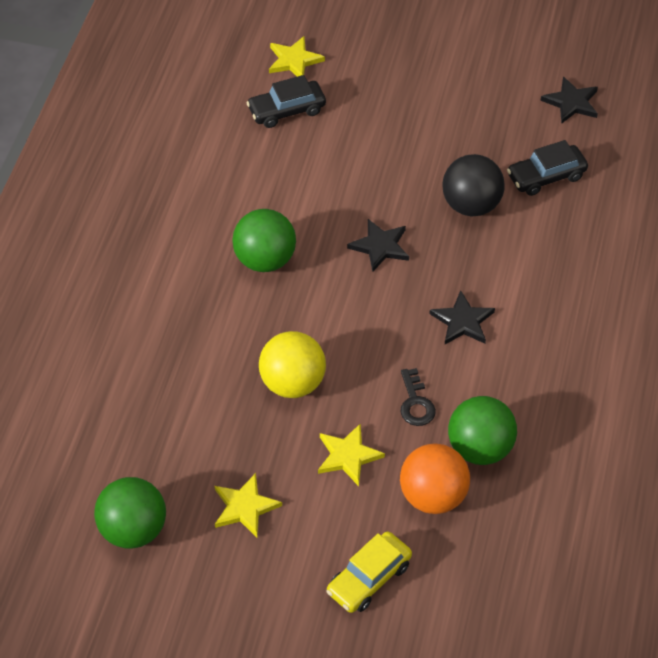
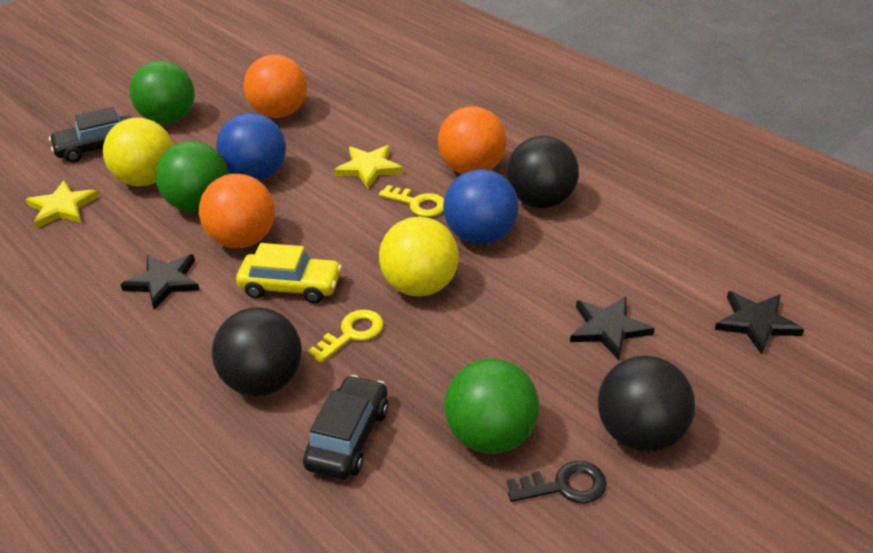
black ball: [443,154,505,216] = 1 -> [212,307,302,396] [507,136,579,208] [598,356,695,452] = 3
blue ball: none = 0 -> [216,113,286,181] [443,169,518,244] = 2
orange ball: [400,443,470,514] = 1 -> [199,174,275,248] [244,55,307,118] [438,106,507,174] = 3
yellow ball: [259,331,326,398] = 1 -> [103,118,173,186] [379,217,459,297] = 2
yellow key: none = 0 -> [308,309,384,363] [379,185,444,217] = 2
yellow star: [215,473,282,537] [269,36,325,77] [318,423,385,486] = 3 -> [26,180,99,228] [334,145,403,189] = 2

